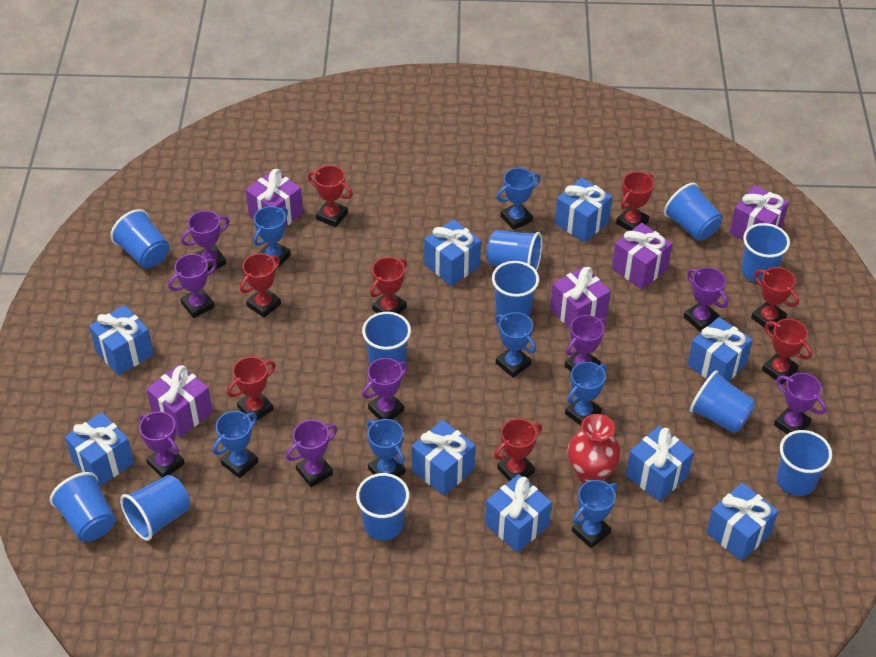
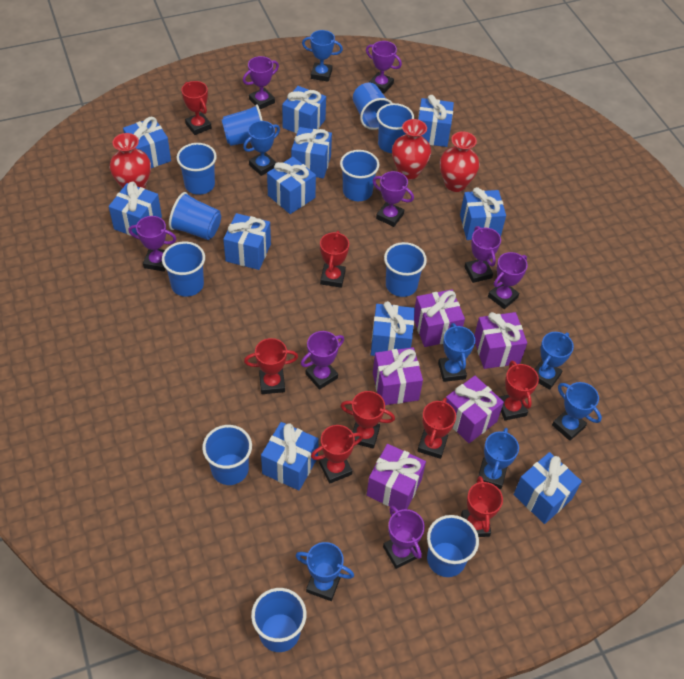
blue gift: [65,412,134,486] [89,305,154,376] [412,420,475,496] [424,219,481,286] [485,474,552,552] [555,178,612,243] [626,426,694,502] [687,317,753,381] [706,483,778,561] = 9 -> [109,181,162,236] [123,117,171,168] [223,213,271,270] [261,422,319,490] [267,157,316,214] [282,86,326,134] [291,127,332,179] [371,301,415,356] [418,95,454,147] [460,187,506,240] [514,452,582,524] = 11
red vase: [568,414,621,484] = 1 -> [109,133,151,188] [392,119,431,180] [440,131,480,192] = 3

